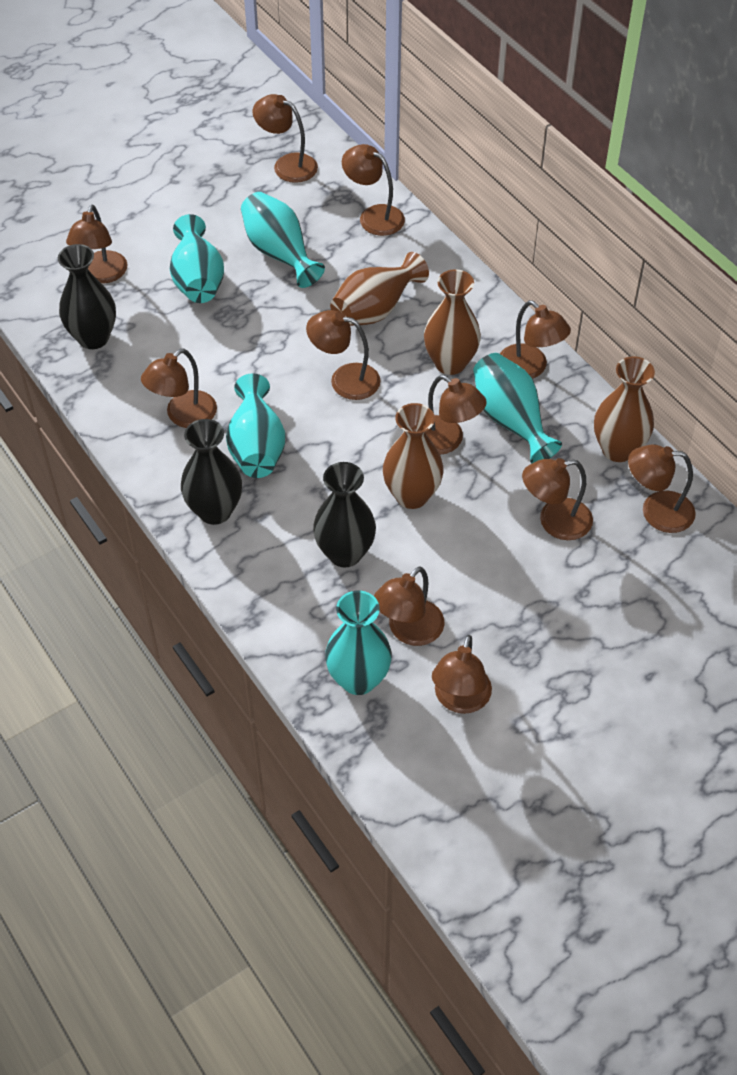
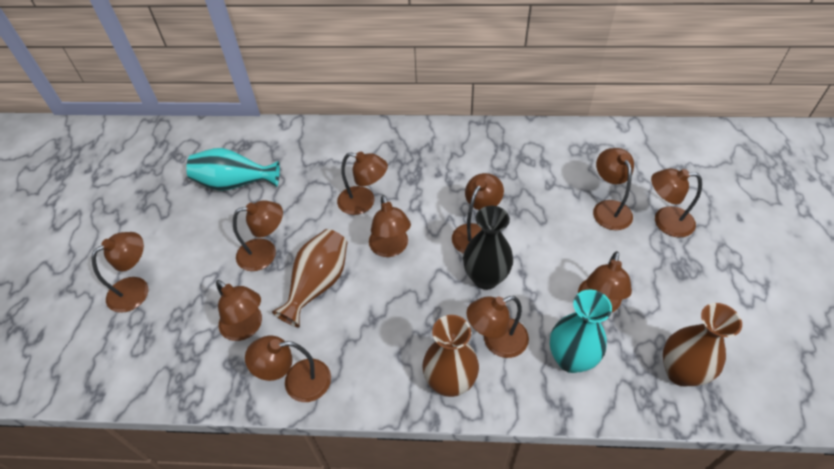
black vase: [58,244,116,349] [181,419,242,525] [313,462,376,568] = 3 -> [463,206,513,290] = 1
brown vase: [330,252,429,326] [383,403,444,509] [424,269,481,375] [594,356,655,462] = 4 -> [272,229,347,328] [422,315,479,397] [663,303,742,386] = 3
turquoise vase: [170,214,224,303] [226,373,285,478] [241,192,325,288] [325,590,392,695] [473,353,562,464] = 5 -> [186,148,280,191] [550,290,612,373] = 2

